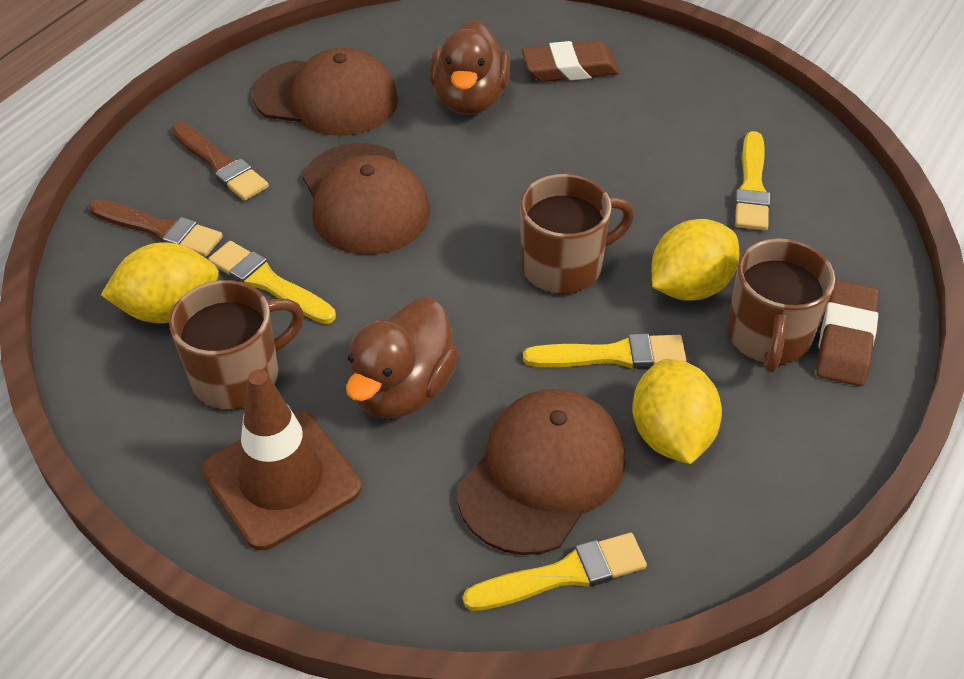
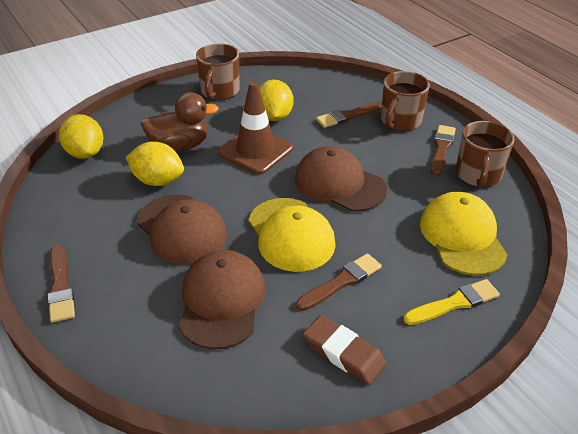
brown brush: [89,199,223,257] [172,122,269,201] = 2 -> [47,245,75,323] [296,253,382,311] [316,101,382,128] [431,125,456,176] = 4
brown duck: [346,298,460,419] [430,20,511,115] = 2 -> [141,92,219,151] = 1
brown eraser: [522,41,620,82] [816,280,879,386] = 2 -> [303,315,386,385] = 1
yellow brush: [208,241,336,324] [463,533,647,611] [523,334,687,369] [735,131,770,230] = 4 -> [404,279,500,325] = 1
yellow cap: none = 0 -> [249,198,336,272] [420,192,507,275] = 2

